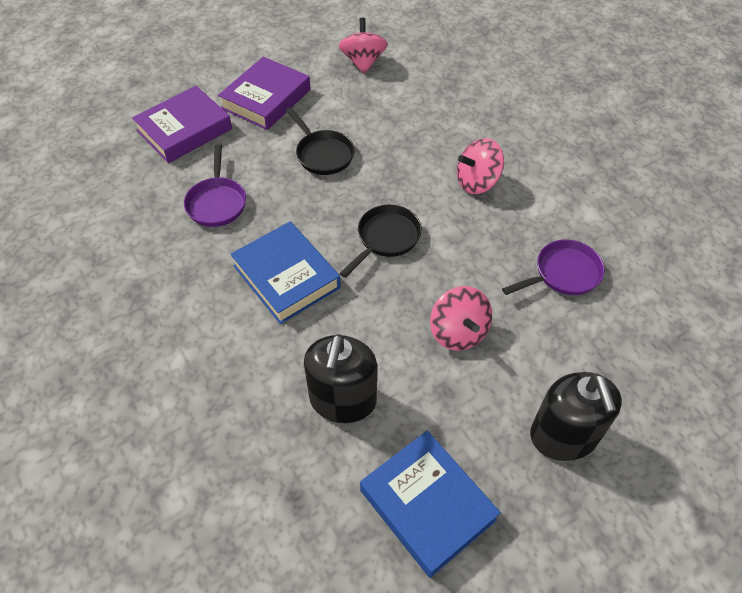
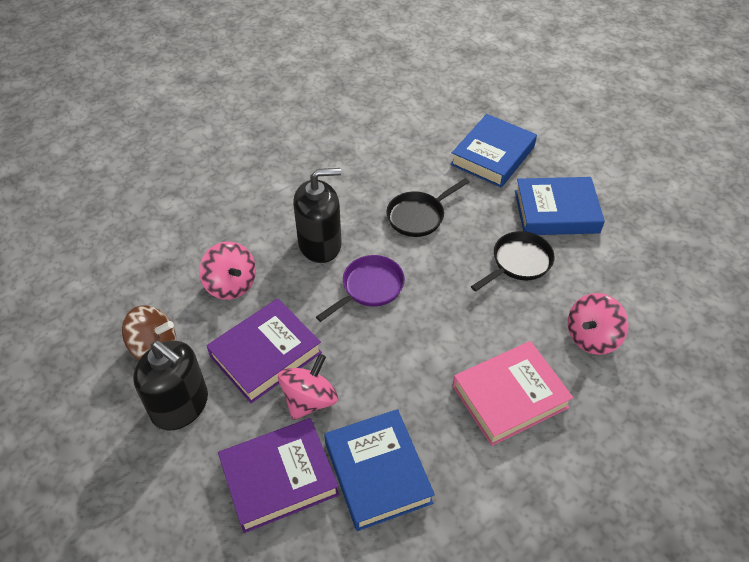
blue book: [230,221,341,324] [360,431,501,578] = 2 -> [324,409,435,531] [450,114,537,188] [515,177,605,235] = 3
brown spinning top: none = 0 -> [122,305,176,360] = 1
pink book: none = 0 -> [453,341,574,446] = 1
purple pan: [184,144,246,227] [502,240,605,295] = 2 -> [316,255,405,322] = 1

